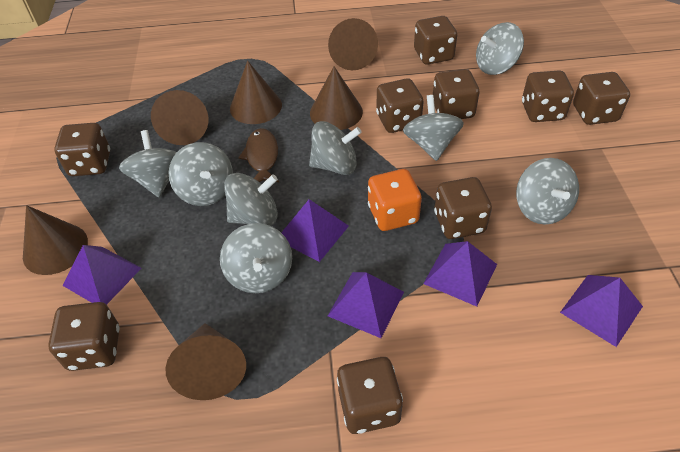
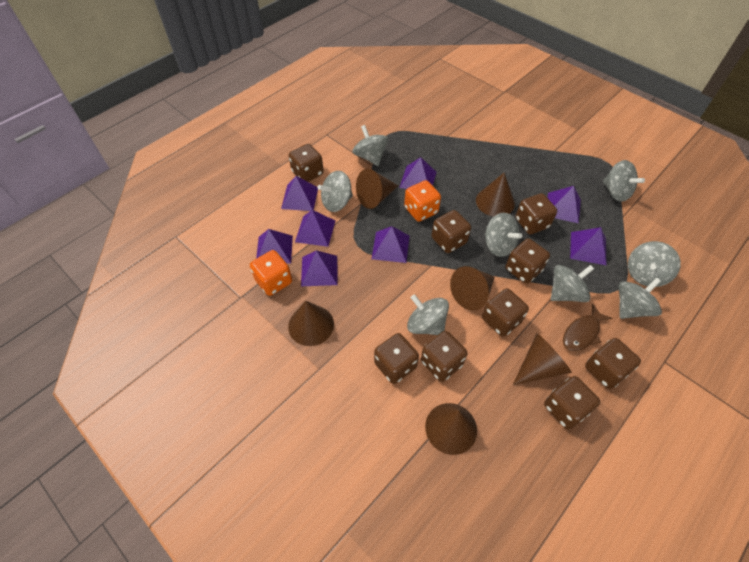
orange dice: [368,169,422,231] = 1 -> [250,250,292,296] [404,180,441,222] = 2
purple pyramid: [62,245,141,305] [281,199,349,262] [328,272,404,338] [423,241,497,307] [560,275,643,347] = 5 -> [256,229,293,264] [281,176,318,211] [295,210,335,247] [301,250,337,286] [372,226,409,263] [399,157,437,189] [548,186,581,223] [570,227,606,265] = 8

